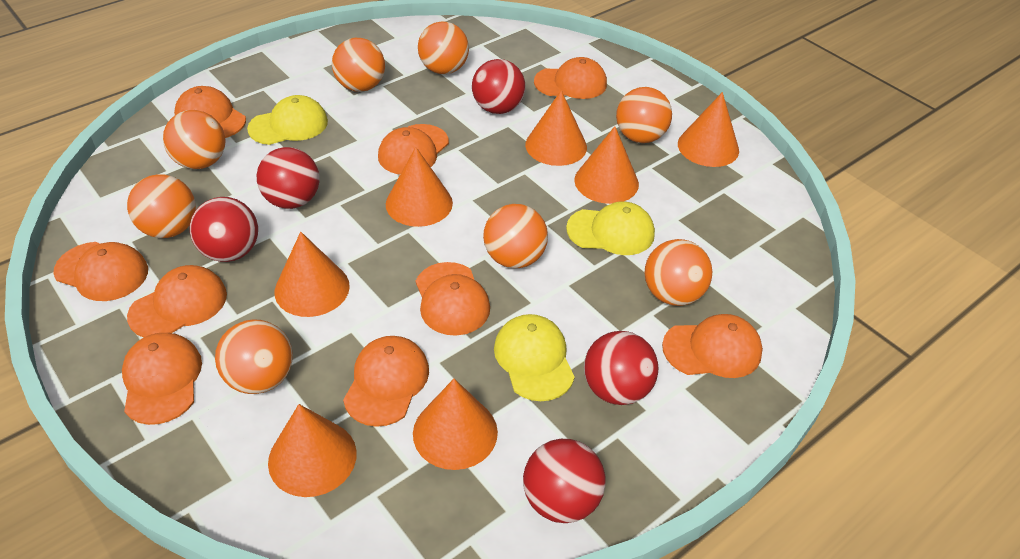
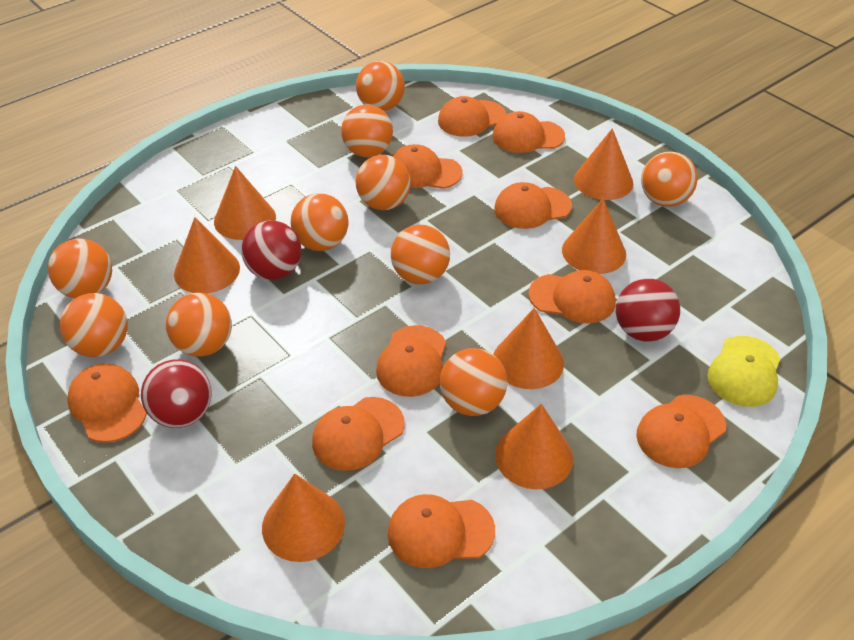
orange ball: [127,174,196,238] [163,110,225,169] [215,319,293,394] [332,38,385,92] [418,21,469,74] [483,204,548,268] [616,87,672,143] [645,239,712,306] = 8 -> [48,239,112,298] [60,293,128,357] [166,292,232,357] [290,193,348,251] [341,105,393,157] [356,61,405,111] [356,155,411,210] [391,225,450,284] [440,348,508,416] [641,151,698,207] = 10
orange cap: [53,242,148,301] [122,333,202,425] [127,265,227,338] [174,86,246,138] [343,336,429,427] [378,124,449,175] [415,262,490,335] [534,57,607,99] [662,314,763,378] = 9 -> [67,363,147,443] [312,397,405,471] [376,325,446,397] [388,494,495,568] [393,144,463,189] [438,96,506,137] [492,111,565,153] [494,182,572,229] [529,270,615,323] [636,395,726,468] = 10
red ball: [190,197,258,262] [257,147,319,209] [472,59,526,114] [523,439,606,523] [584,331,658,405] = 5 -> [141,359,211,428] [241,221,302,280] [616,278,680,342] = 3
yellow cap: [247,95,328,145] [494,314,575,401] [566,201,655,255] = 3 -> [707,336,781,407] = 1

